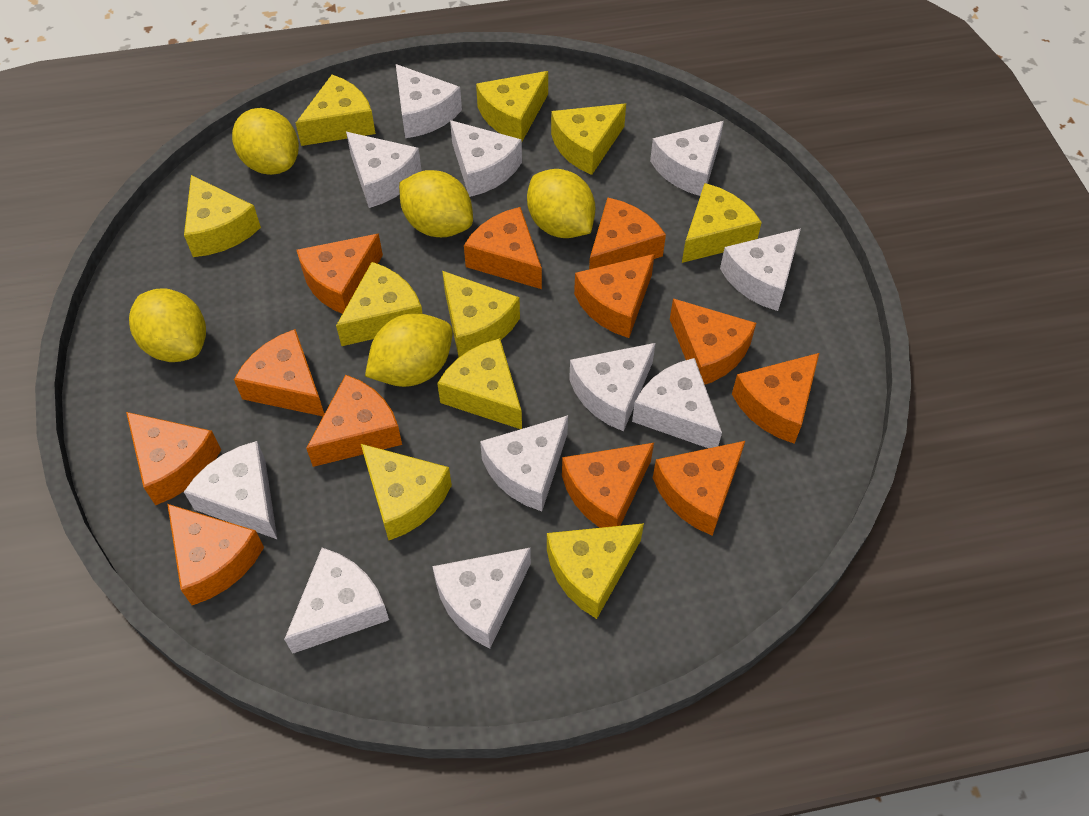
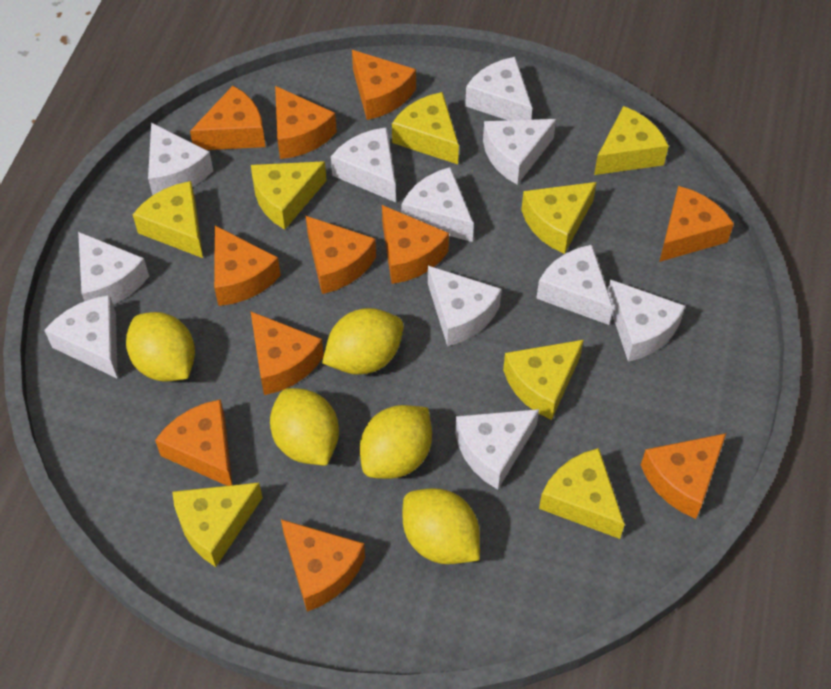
orange cheese: [126,412,221,505] [167,504,264,605] [234,329,324,416] [296,233,383,314] [306,375,402,467] [464,207,542,289] [562,443,654,528] [574,254,655,338] [589,197,666,269] [653,441,745,536] [670,298,756,385] [732,353,819,444] = 12 -> [155,399,232,486] [190,86,265,150] [214,226,281,306] [251,312,324,395] [275,86,337,159] [281,519,365,612] [306,216,376,294] [352,50,416,120] [382,205,449,284] [641,433,726,519] [659,186,734,262] = 11
yellow cheese: [184,175,261,257] [296,75,376,146] [336,262,423,346] [361,444,452,540] [437,338,522,429] [442,271,520,357] [476,71,548,141] [547,523,644,619] [551,104,626,175] [682,183,762,263] = 10 -> [132,181,203,258] [172,483,263,567] [251,161,327,230] [392,92,459,164] [503,340,584,420] [521,182,597,254] [539,448,625,539] [594,106,669,175] = 8

